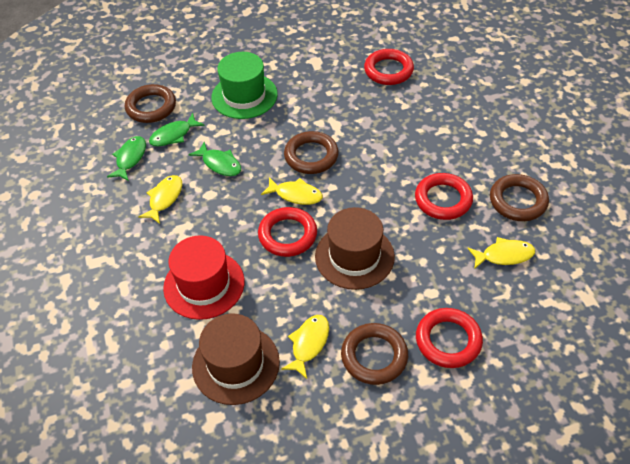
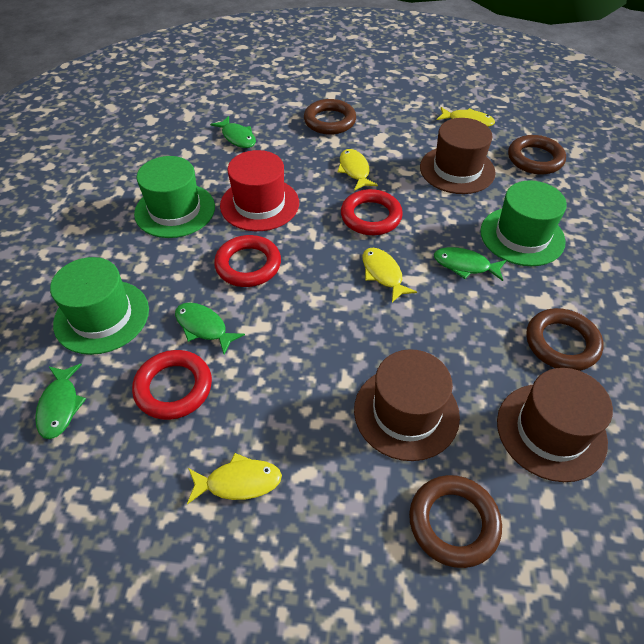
brown hat: [192,313,280,405] [315,207,395,290] = 2 -> [354,349,460,461] [420,118,496,194] [497,368,613,482] = 3
green fish: [107,136,146,181] [149,113,205,146] [189,142,241,176] = 3 -> [35,364,86,439] [175,302,245,354] [210,116,256,148] [434,247,506,281] = 4
green hat: [211,52,278,119] = 1 -> [50,257,149,355] [134,156,215,238] [480,180,567,266] = 3
red ring: [258,207,317,257] [364,49,414,85] [415,173,473,220] [416,308,483,368] = 4 -> [132,350,212,420] [214,235,281,287] [341,189,403,235] = 3

